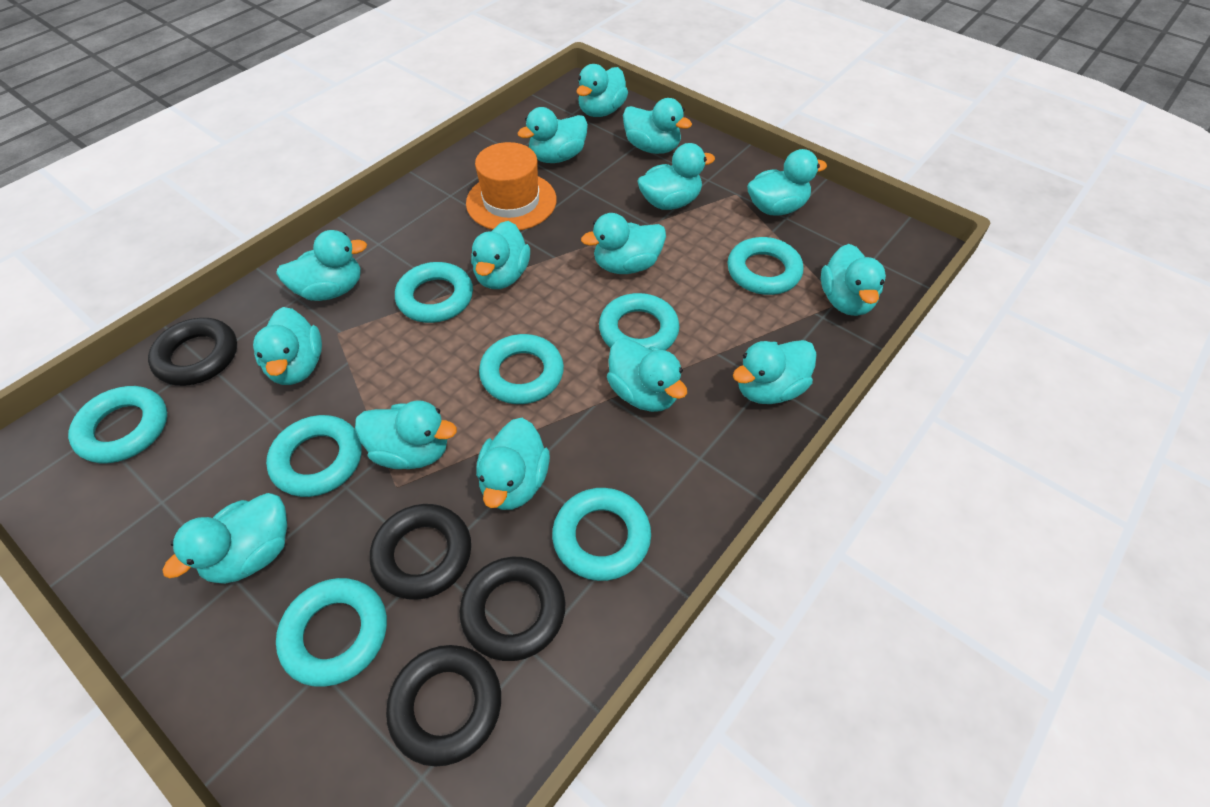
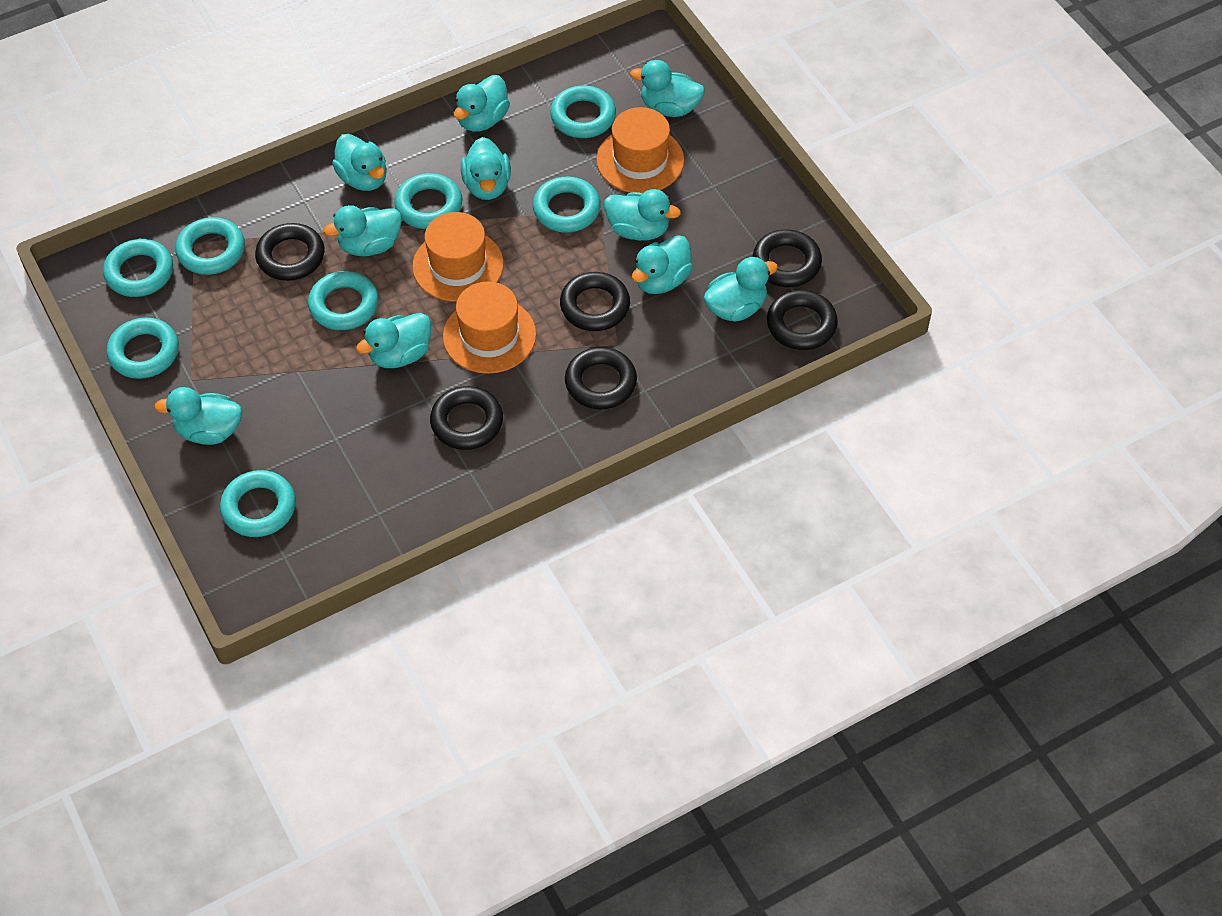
black ring: [148,318,237,386] [370,504,471,600] [386,645,501,767] [460,557,566,661] = 4 -> [255,223,325,281] [430,386,503,450] [560,272,630,331] [565,347,637,409] [753,229,822,287] [767,290,838,350] = 6
orange hat: [466,142,557,231] = 1 -> [412,212,504,302] [443,282,536,374] [596,107,684,193] = 3
turquoise duck: [162,493,287,584] [253,307,322,385] [276,230,367,301] [355,400,457,469] [471,221,530,289] [476,418,550,510] [517,107,588,163] [576,64,628,117] [581,213,666,274] [607,338,687,412] [623,98,692,154] [637,143,715,210] [733,340,817,404] [747,149,827,216] [821,244,886,316] = 15 -> [154,387,242,445] [324,205,402,256] [332,134,387,191] [356,313,431,368] [454,75,510,132] [461,137,511,200] [604,189,681,241] [630,60,705,117] [632,235,693,294] [704,257,778,322] = 10

